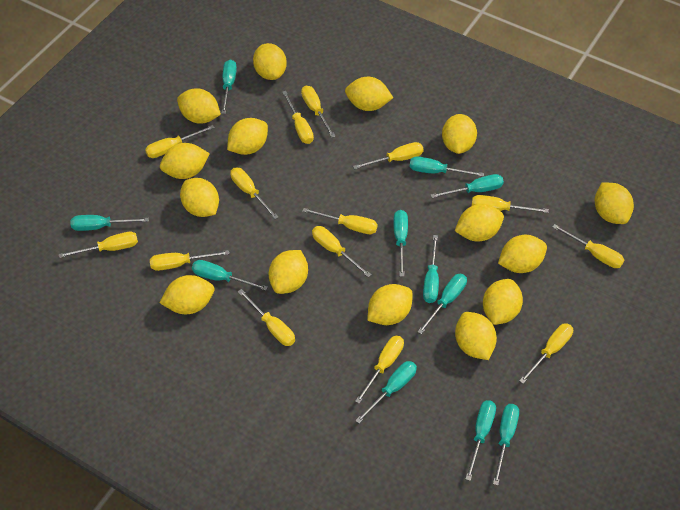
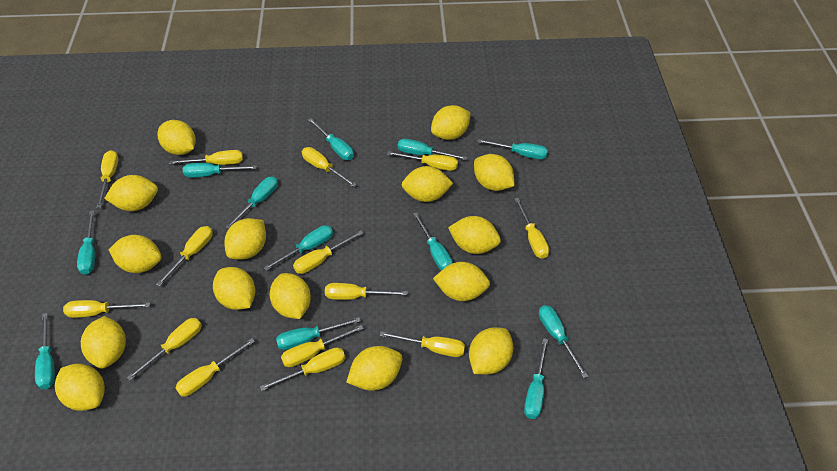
turquoise screwdriver: [70,215,149,231] [192,260,268,291] [221,60,237,114] [355,361,417,423] [393,210,408,277] [410,157,484,177] [417,274,467,334] [423,235,439,303] [431,174,504,198] [465,400,496,481] [493,404,519,486] = 11 -> [35,313,55,389] [77,210,95,275] [183,163,257,177] [225,176,278,229] [264,225,333,271] [276,317,361,350] [308,118,354,160] [398,139,468,160] [413,212,453,271] [477,139,548,159] [524,338,548,419] [539,305,588,378] = 12

